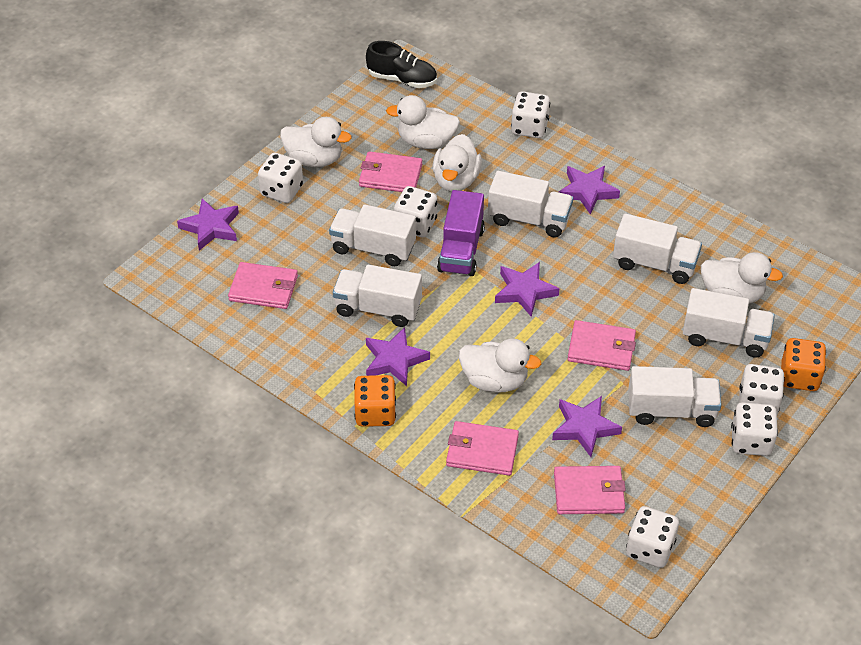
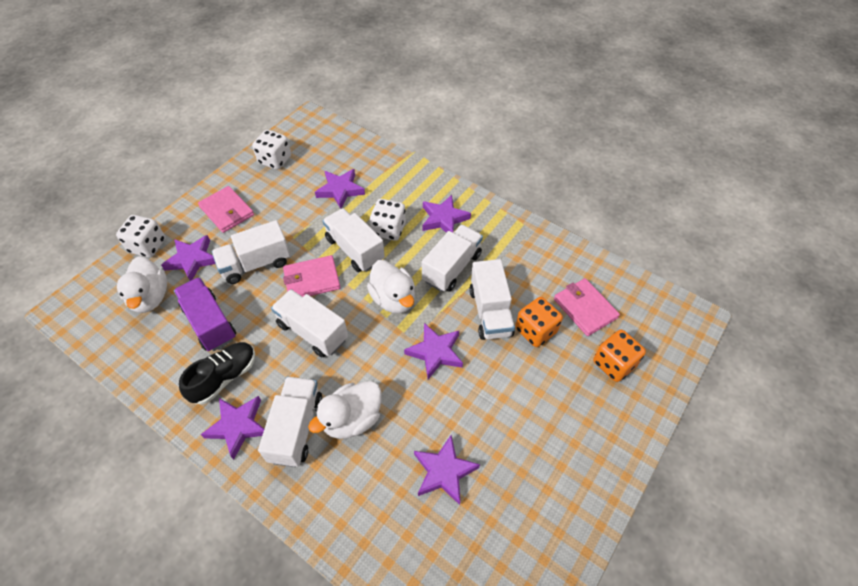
pink wallet: [228,262,298,309] [359,151,422,192] [446,421,519,476] [554,466,626,514] [568,320,636,371] = 5 -> [198,186,254,233] [283,255,341,297] [554,278,620,336] = 3
purple star: [177,199,239,251] [366,327,430,386] [495,262,559,317] [552,396,622,457] [559,166,620,215] = 5 -> [161,235,215,281] [200,396,264,460] [315,169,365,209] [404,323,463,379] [414,435,480,505] [422,195,471,233] = 6
white dice: [258,153,303,203] [394,186,437,238] [511,91,550,138] [626,506,679,568] [731,402,778,456] [739,364,785,414] = 6 -> [116,215,165,258] [252,130,291,170] [370,199,406,241] = 3
white duck: [280,117,352,167] [386,95,460,149] [432,134,482,192] [459,338,541,393] [701,252,783,304] = 5 -> [117,256,167,313] [308,381,382,439] [367,260,415,314] = 3

